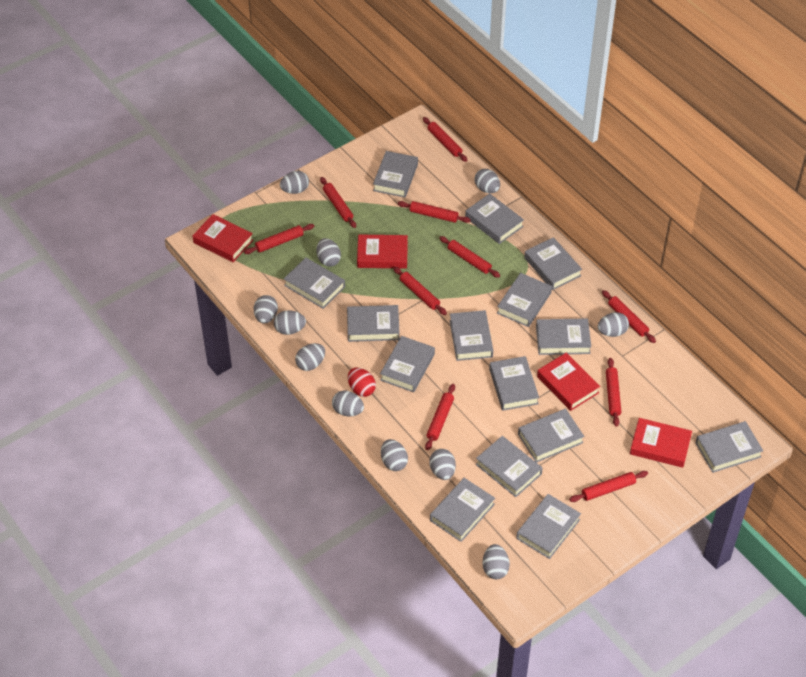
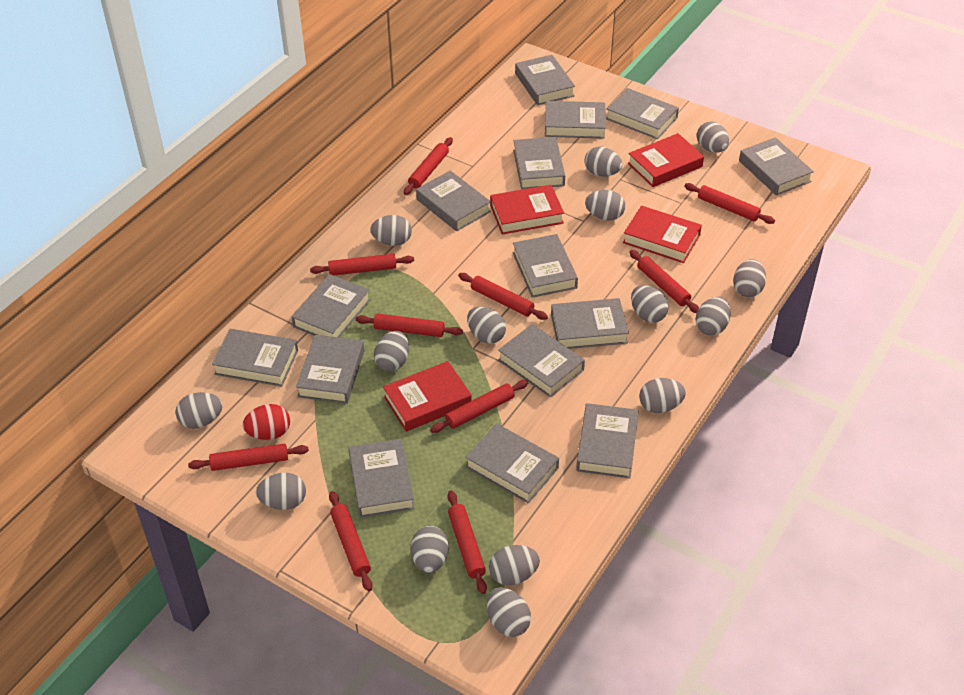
grey egg: [254,295,278,323] [274,310,306,335] [280,171,309,194] [295,343,325,371] [317,238,341,267] [332,390,364,416] [381,439,408,471] [430,449,456,480] [474,169,500,193] [482,544,510,579] [598,312,629,337] = 11 -> [175,392,223,429] [256,473,306,510] [370,215,412,246] [374,331,409,371] [411,526,449,573] [467,306,506,344] [487,587,531,637] [489,545,540,585] [585,147,622,177] [585,190,625,221] [631,285,669,323] [639,378,686,413] [696,297,730,335] [697,121,729,153] [733,259,766,297] = 15

